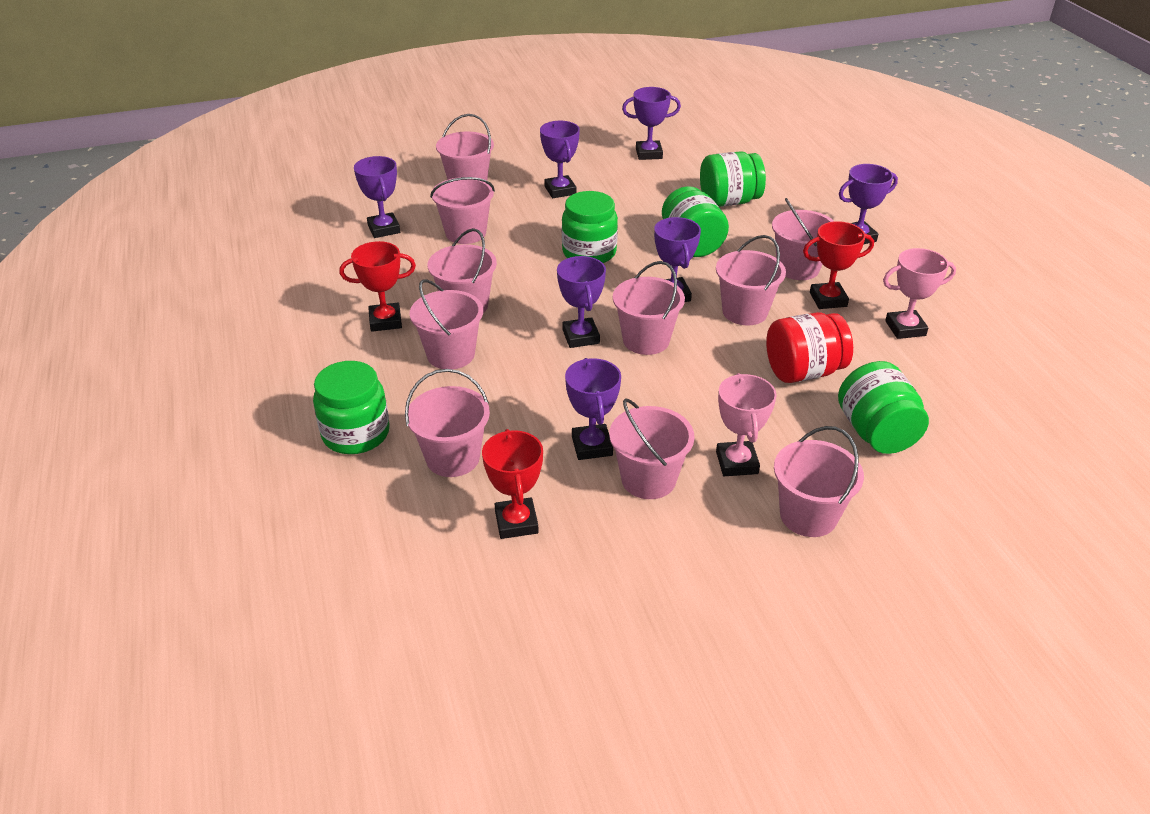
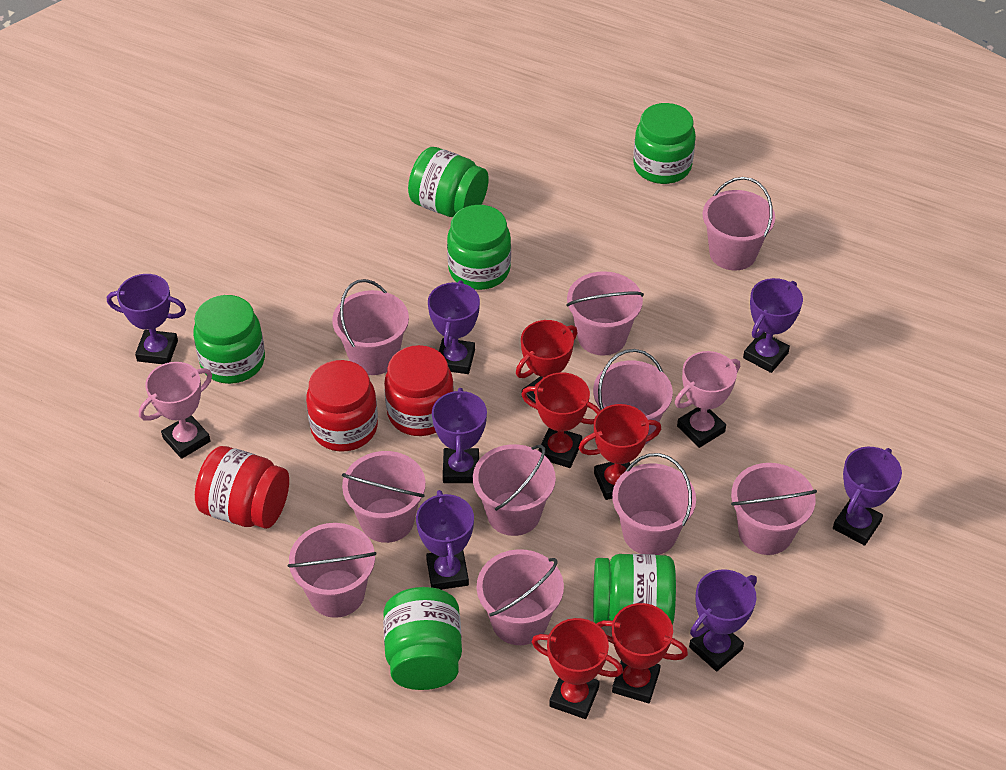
green jar: [313,361,390,454] [562,191,618,263] [662,186,729,257] [700,152,766,207] [838,361,929,454] = 5 -> [193,295,265,384] [383,587,462,690] [408,147,489,217] [447,205,511,290] [593,554,676,625] [633,103,696,184] = 6
red jar: [766,312,853,383] = 1 -> [195,446,289,529] [306,360,378,452] [384,345,454,436] = 3
red trophy: [340,241,416,332] [482,429,543,539] [803,221,874,309] = 3 -> [516,320,577,403] [521,372,601,468] [532,618,623,719] [579,404,661,500] [597,603,688,703] = 5

